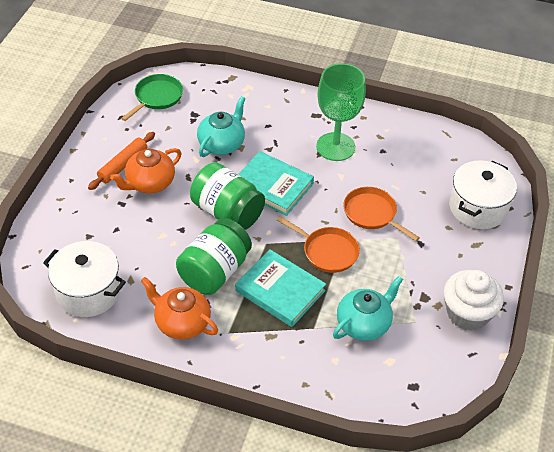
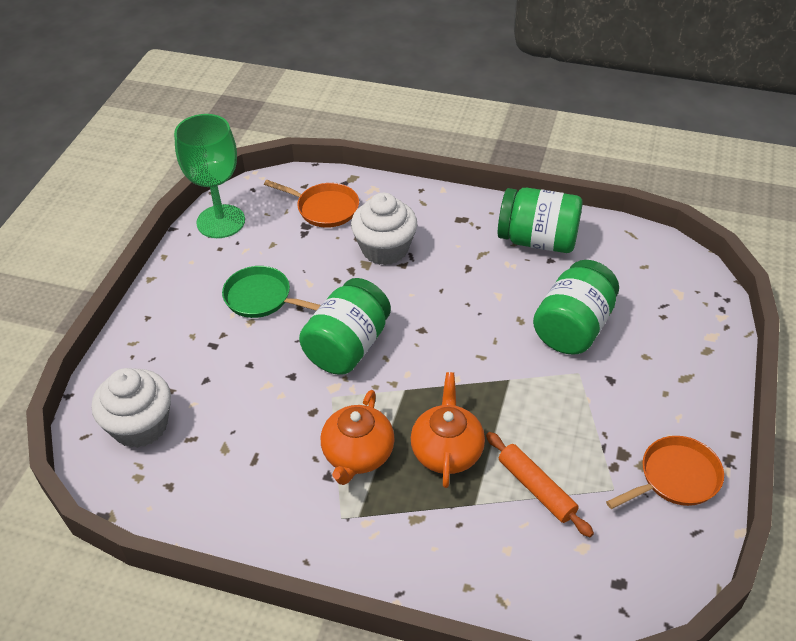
green jar: [176,218,252,295] [190,162,265,230] = 2 -> [299,278,391,375] [498,188,583,253] [533,260,619,355] = 3
turquoise book: [235,249,326,327] [238,151,314,216] = 2 -> none = 0
turquoise teapot: [197,96,246,157] [333,276,403,341] = 2 -> none = 0
white cupcake: [444,270,504,330] = 1 -> [92,368,171,448] [351,193,417,265] = 2
white pot: [43,241,126,317] [449,160,517,229] = 2 -> none = 0

